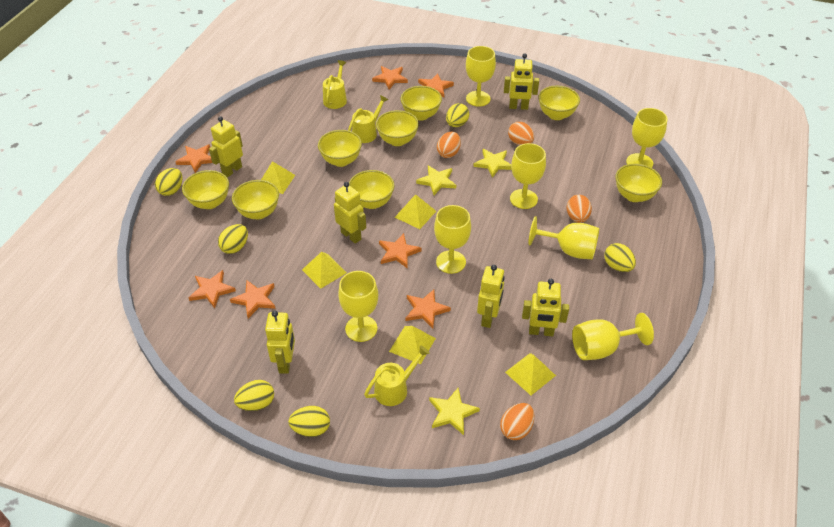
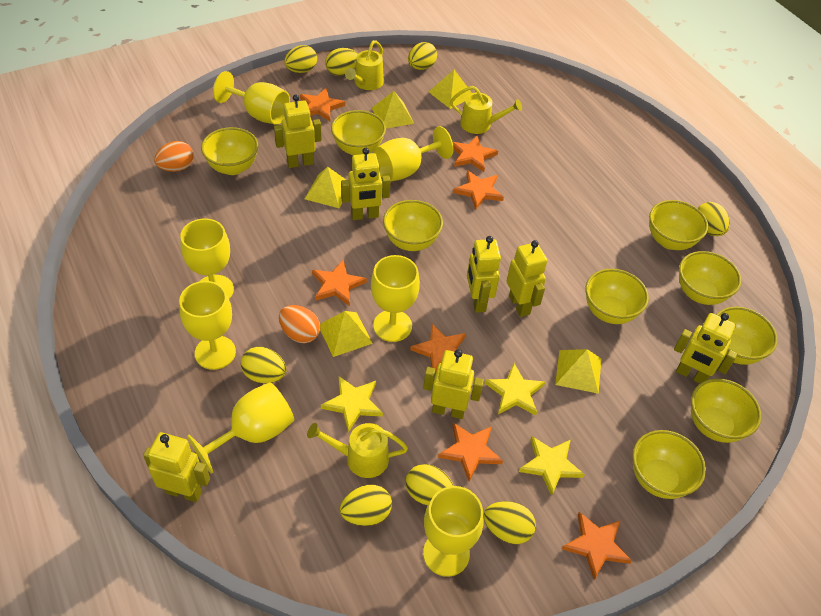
orange egg: [437,132,461,158] [500,403,534,440] [508,122,534,145] [566,195,592,223] = 4 -> [154,141,194,172] [279,305,320,343] = 2
yellow bowl: [182,170,229,209] [232,180,279,219] [318,130,362,167] [349,170,394,209] [376,110,419,146] [401,86,442,120] [538,86,580,120] [616,164,662,202] = 8 -> [201,127,258,175] [331,110,386,155] [383,200,443,251] [585,269,649,324] [632,430,706,499] [649,200,708,250] [679,251,741,305] [691,379,761,443] [716,307,778,365] = 9
yellow egg: [155,168,182,196] [218,224,248,254] [234,380,274,411] [288,406,330,437] [446,103,469,127] [604,243,636,272] = 6 -> [241,347,286,383] [284,45,317,73] [325,48,358,76] [340,485,392,526] [406,464,454,505] [408,42,437,70] [483,501,536,544] [697,202,730,236] = 8
yellow robot: [209,116,243,177] [265,311,295,374] [334,182,366,244] [477,265,505,328] [504,53,539,110] [522,279,569,336] = 6 -> [143,432,210,502] [274,94,322,168] [341,148,391,220] [423,349,484,419] [467,236,501,313] [507,240,547,317] [674,313,737,383] = 7

